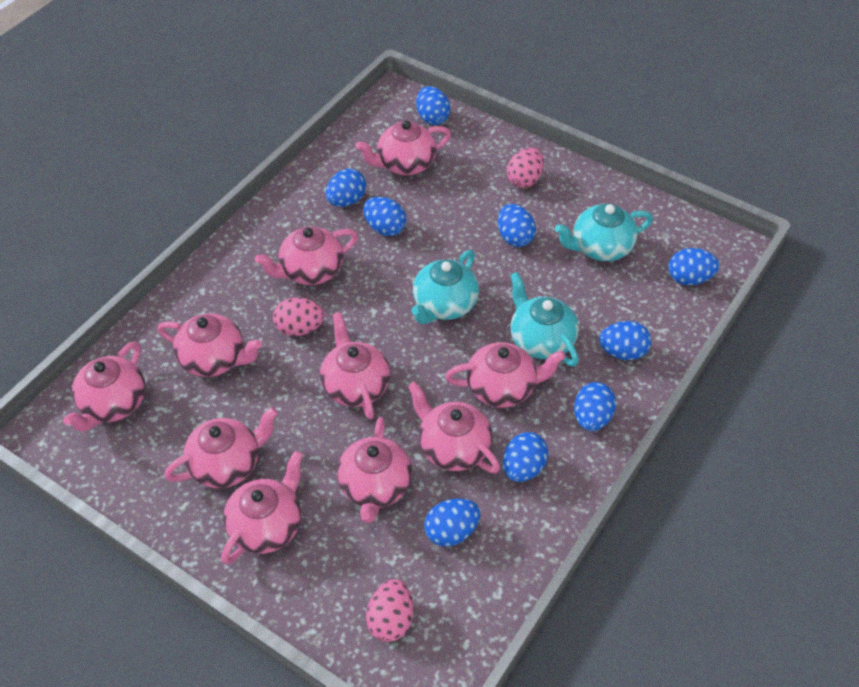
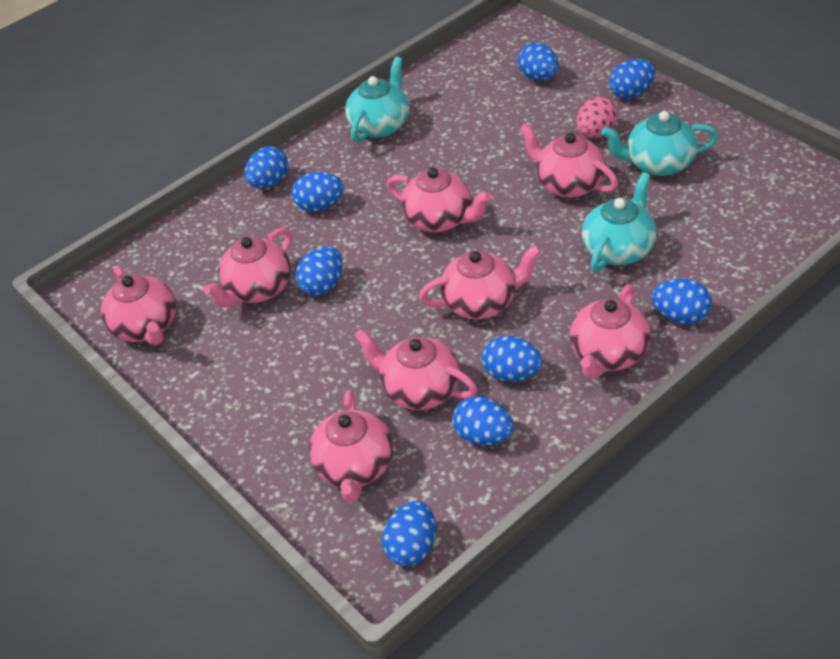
pink egg: [273,298,324,336] [366,579,413,642] [507,148,544,188] = 3 -> [576,97,617,138] = 1
pink teapot: [63,341,145,432] [157,314,262,377] [164,407,278,488] [221,451,303,565] [255,226,358,285] [320,312,390,419] [337,417,412,523] [356,120,451,175] [408,381,500,473] [445,342,566,408] = 10 -> [101,266,176,345] [204,227,292,307] [309,390,393,502] [354,329,477,410] [387,167,491,232] [419,245,541,319] [519,123,618,198] [570,284,651,379] = 8

